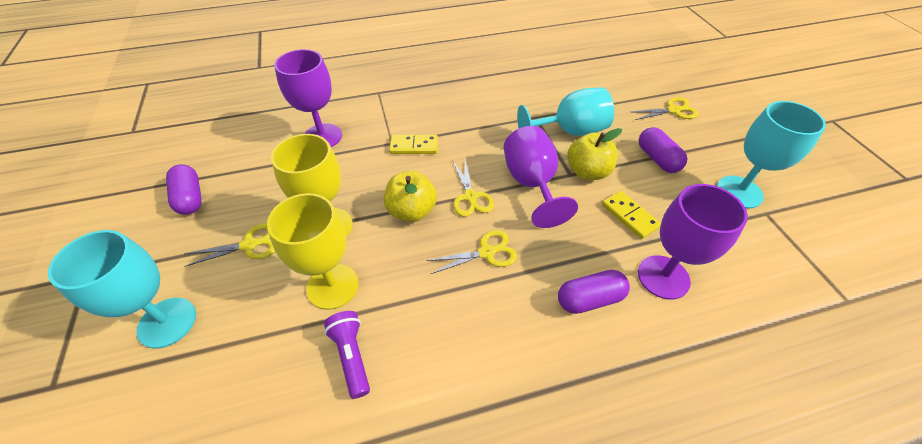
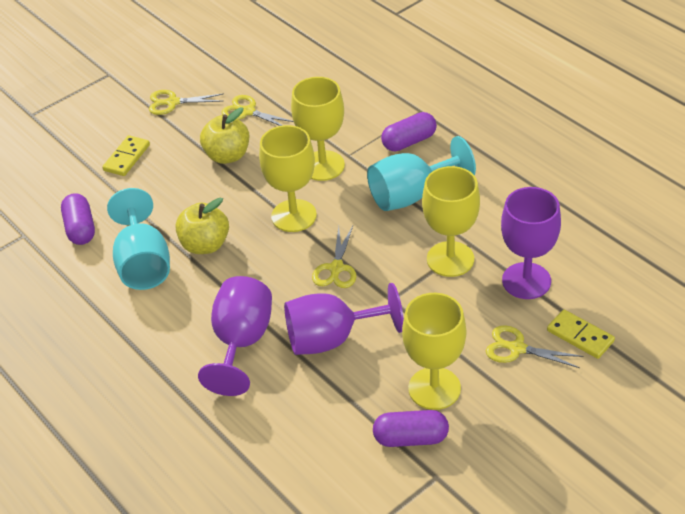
purple flashlight: [324,311,370,399] = 1 -> none = 0
turquoise goblet: [48,230,196,349] [517,87,614,136] [717,101,826,209] = 3 -> [107,188,170,290] [367,136,476,211] = 2
yellow goblet: [267,193,358,310] [271,134,353,237] = 2 -> [259,125,317,232] [291,77,345,181] [402,293,466,410] [422,166,480,277] = 4

